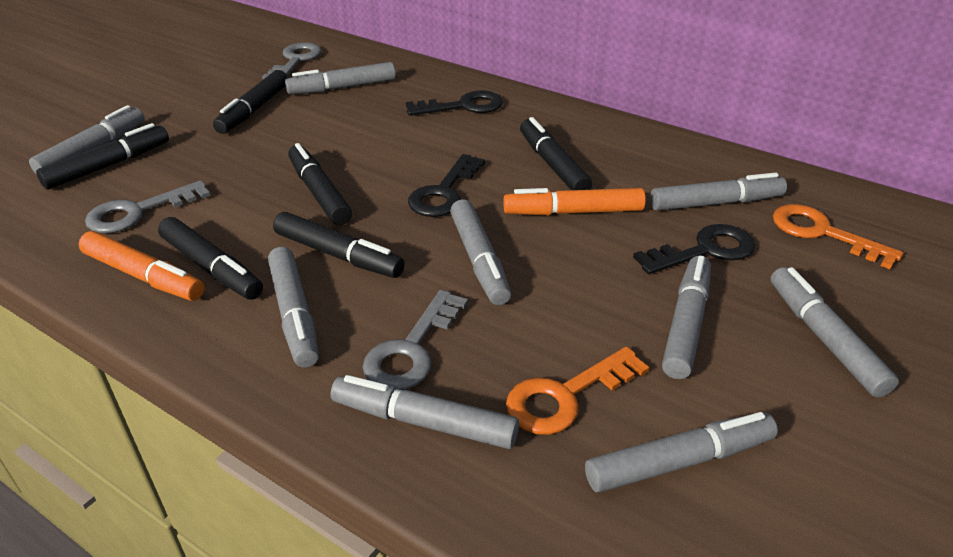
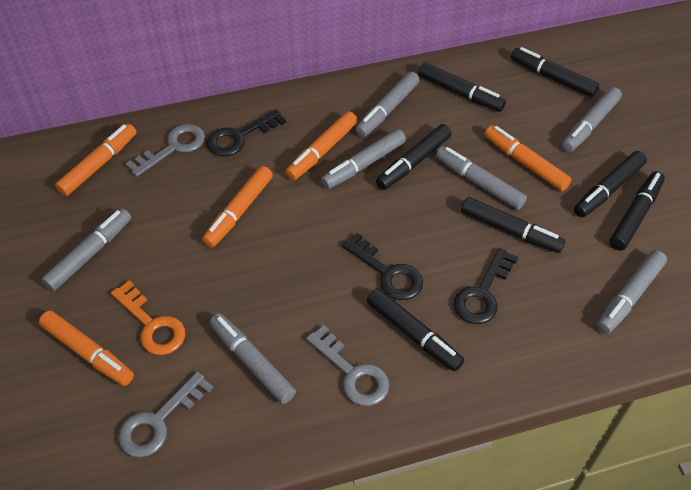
black marker: [36,123,169,190] [158,217,263,300] [213,70,288,134] [273,212,405,278] [288,143,352,225] [520,117,592,190] = 6 -> [367,288,464,371] [376,124,452,190] [418,63,506,112] [461,197,565,253] [511,47,599,97] [574,151,647,217] [610,171,665,251] = 7
grey marker: [29,105,145,173] [268,247,319,368] [285,62,396,95] [331,375,519,449] [450,199,511,305] [585,412,778,493] [650,172,787,211] [662,256,711,379] [770,267,899,398] = 9 -> [41,209,131,291] [209,313,296,404] [321,129,406,189] [355,72,420,137] [436,146,527,210] [562,87,622,152] [597,250,667,334] = 7
orange key: [506,346,649,435] [773,204,903,269] = 2 -> [111,280,185,355] = 1
orange marker: [79,231,204,301] [503,188,646,215] = 2 -> [39,311,134,386] [55,124,137,196] [202,166,273,248] [285,111,358,180] [485,125,572,191] = 5

